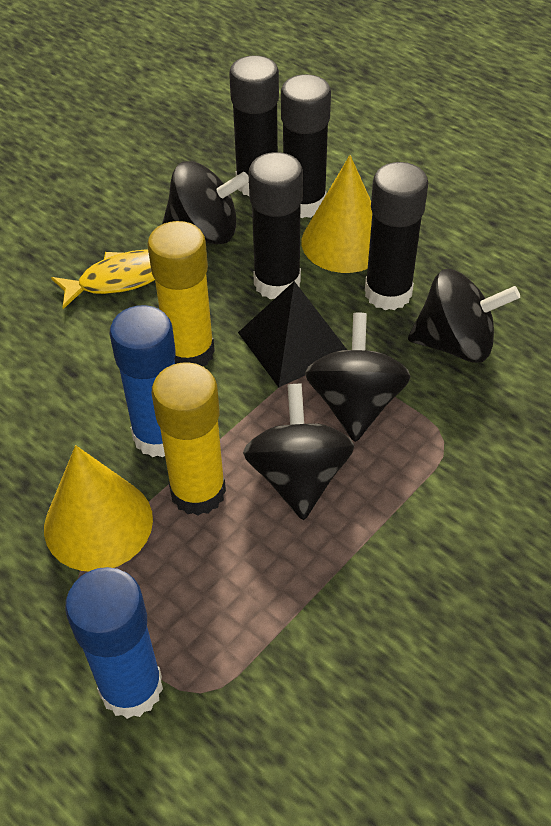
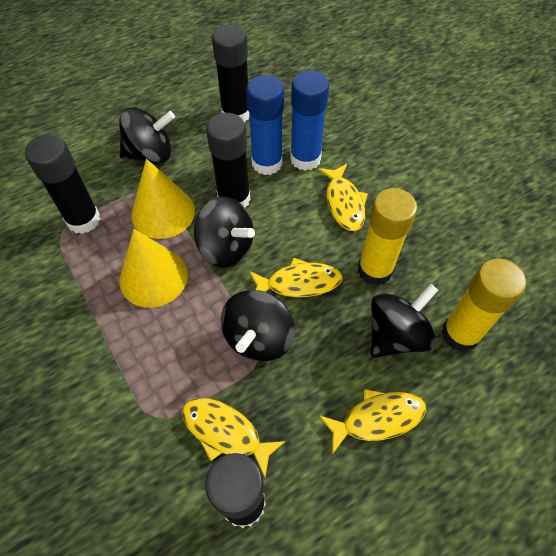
black pyramid: [238,281,347,387] = 1 -> none = 0
yellow fish: [51,249,155,309] = 1 -> [182,398,285,477] [249,257,343,297] [318,164,368,231] [319,389,426,454] = 4

